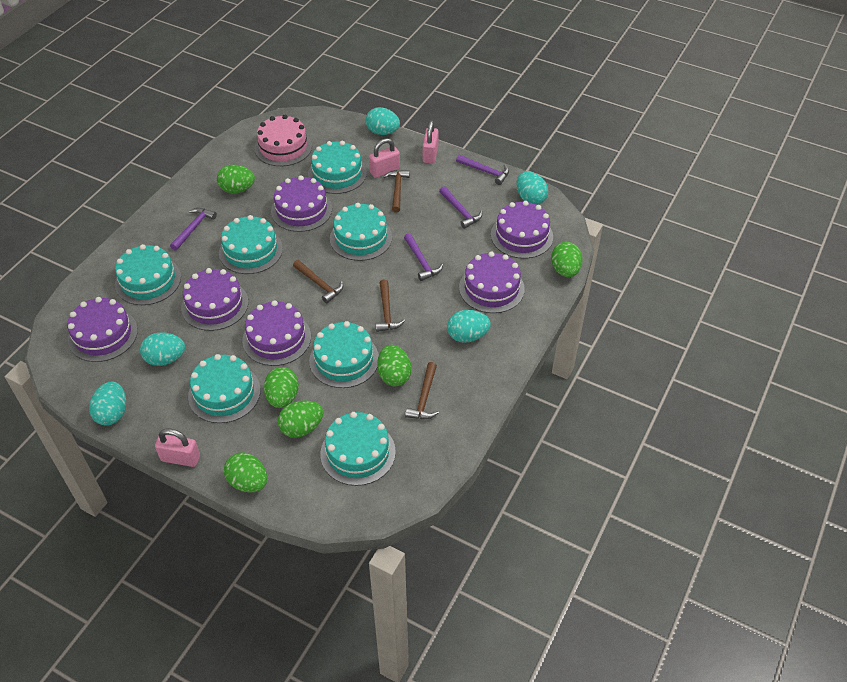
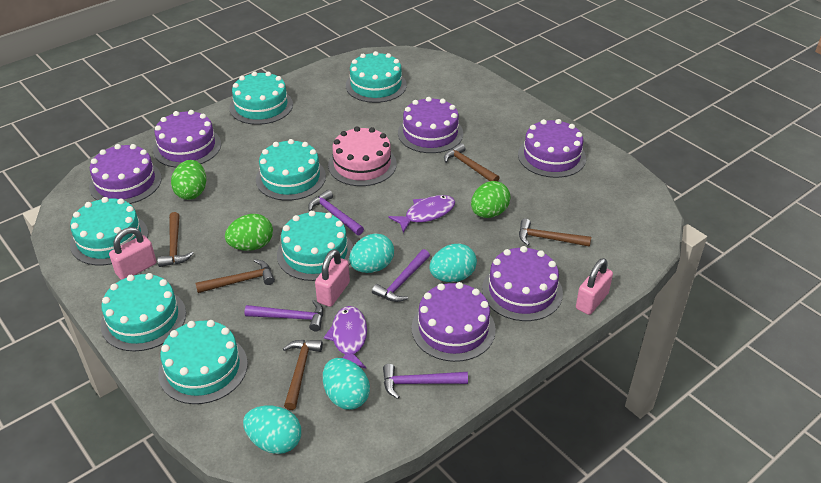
brown hammer: [293,260,343,303] [375,279,405,332] [383,170,410,212] [405,362,439,419] = 4 -> [157,212,193,267] [196,259,275,293] [283,340,323,410] [444,143,500,181] [519,219,591,247] = 5
green egg: [217,165,255,193] [224,453,267,493] [264,367,299,408] [278,400,324,438] [377,345,411,386] [551,242,582,277] = 6 -> [171,160,206,200] [225,214,273,251] [471,181,511,218] = 3
purple fish: none = 0 -> [324,306,367,369] [388,195,455,233] = 2
turquoise egg: [89,382,126,425] [140,332,185,366] [366,107,400,135] [447,310,491,343] [516,172,548,205] = 5 -> [243,405,301,454] [323,358,370,410] [349,233,394,273] [430,244,477,282] = 4

